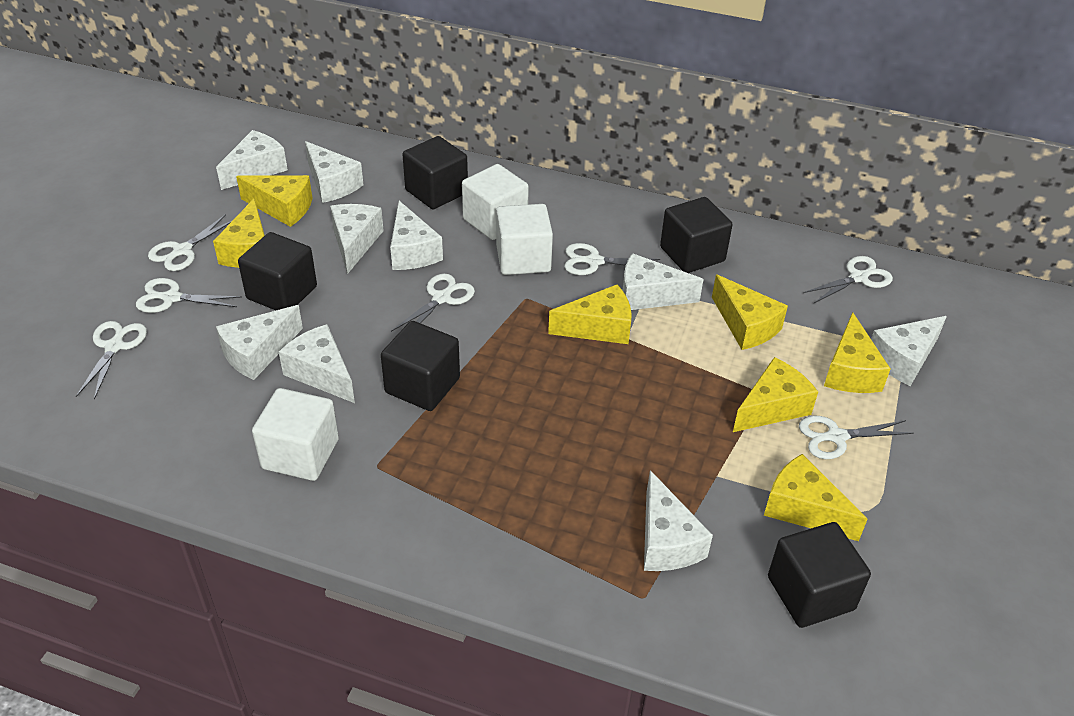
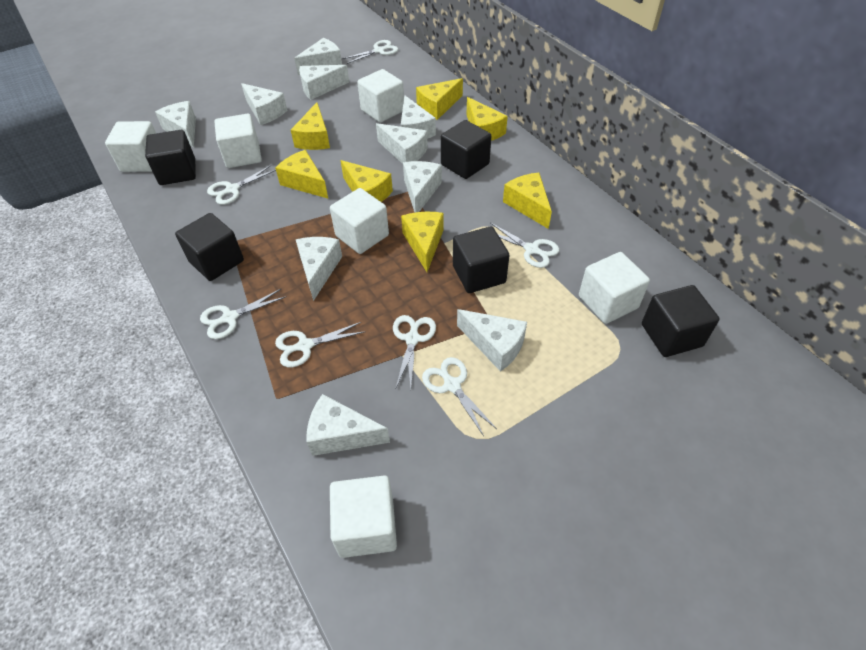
white cheese: [216,130,288,190] [216,305,303,380] [279,324,355,403] [305,141,364,203] [330,204,384,274] [390,201,443,270] [623,253,704,310] [644,470,713,571] [871,316,947,386] = 9 -> [155,101,196,148] [241,83,287,125] [294,38,342,75] [296,237,342,301] [299,65,349,100] [306,394,390,456] [376,123,428,164] [401,95,436,139] [403,161,442,212] [457,309,527,372] = 10
white cube: [252,388,339,481] [462,164,529,240] [496,204,553,275] = 3 -> [105,121,156,172] [214,113,262,168] [330,188,389,254] [330,476,397,558] [357,69,404,123] [579,252,650,324] = 6

